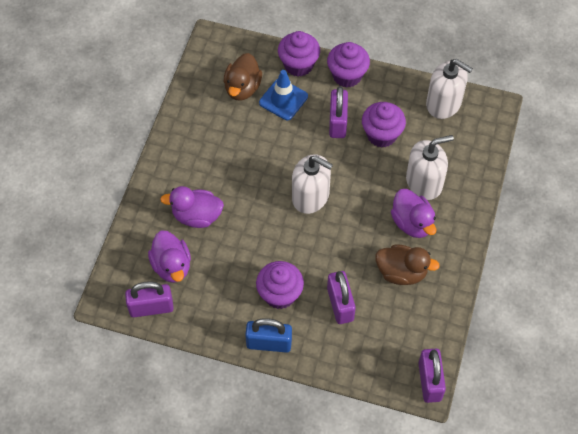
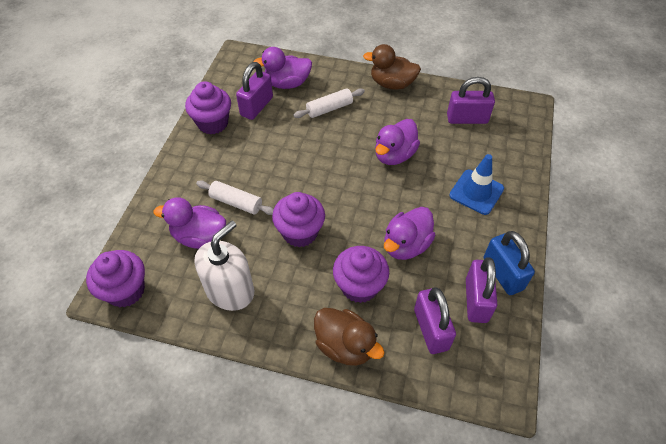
purple duck: [148,231,191,283] [160,186,224,228] [391,189,436,238] = 3 -> [153,197,226,249] [254,47,312,89] [375,119,420,165] [384,207,436,260] = 4
white rolling pin: none = 0 -> [196,180,274,215] [293,88,365,118] = 2
white soap dispenser: [292,154,333,214] [406,135,454,200] [426,59,473,119] = 3 -> [194,221,254,311] = 1

